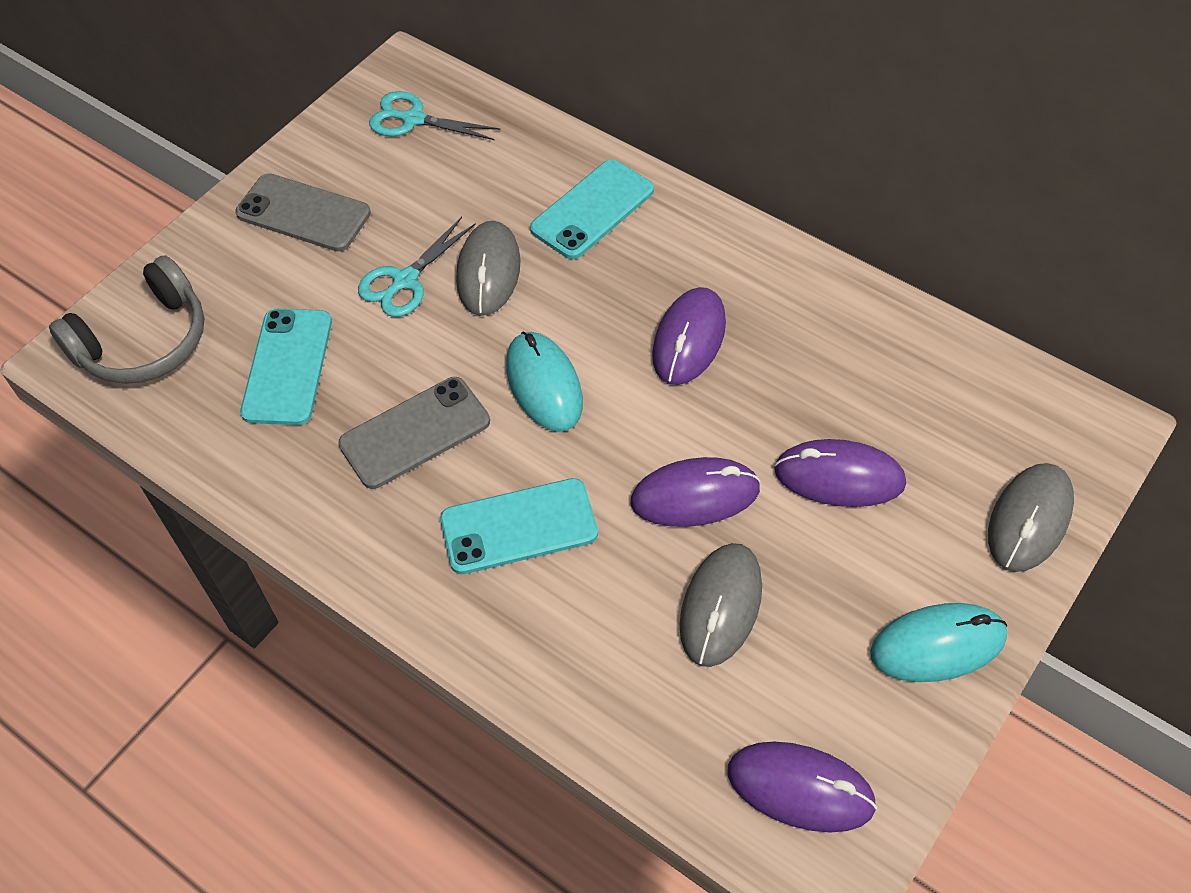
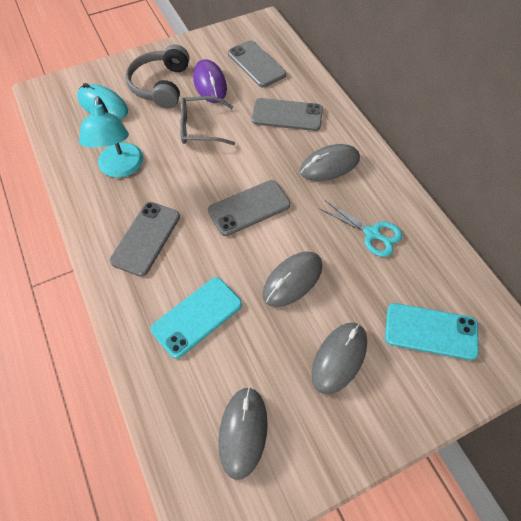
grey glasses: none = 0 -> [180,96,235,145] = 1
grey mouse: [456,221,520,316] [680,543,762,667] [988,463,1074,572] = 3 -> [218,387,268,480] [263,252,322,307] [300,144,360,181] [312,323,367,394] = 4
grey phone: [235,173,371,252] [338,377,490,489] = 2 -> [110,202,180,277] [208,180,290,236] [228,40,286,87] [252,98,323,131] = 4
purple mouse: [630,457,761,527] [652,287,726,385] [728,741,877,833] [774,439,906,507] = 4 -> [193,59,227,103] = 1
turquoise lamp: none = 0 -> [79,96,144,178] = 1
turquoise mouse: [506,332,583,432] [870,603,1007,682] = 2 -> [77,83,128,120] = 1
turquoise phone: [240,309,332,425] [440,478,598,574] [530,159,654,259] = 3 -> [151,277,242,359] [385,303,479,360] = 2
turquoise scissors: [358,217,476,317] [369,91,500,140] = 2 -> [319,200,402,257] = 1

